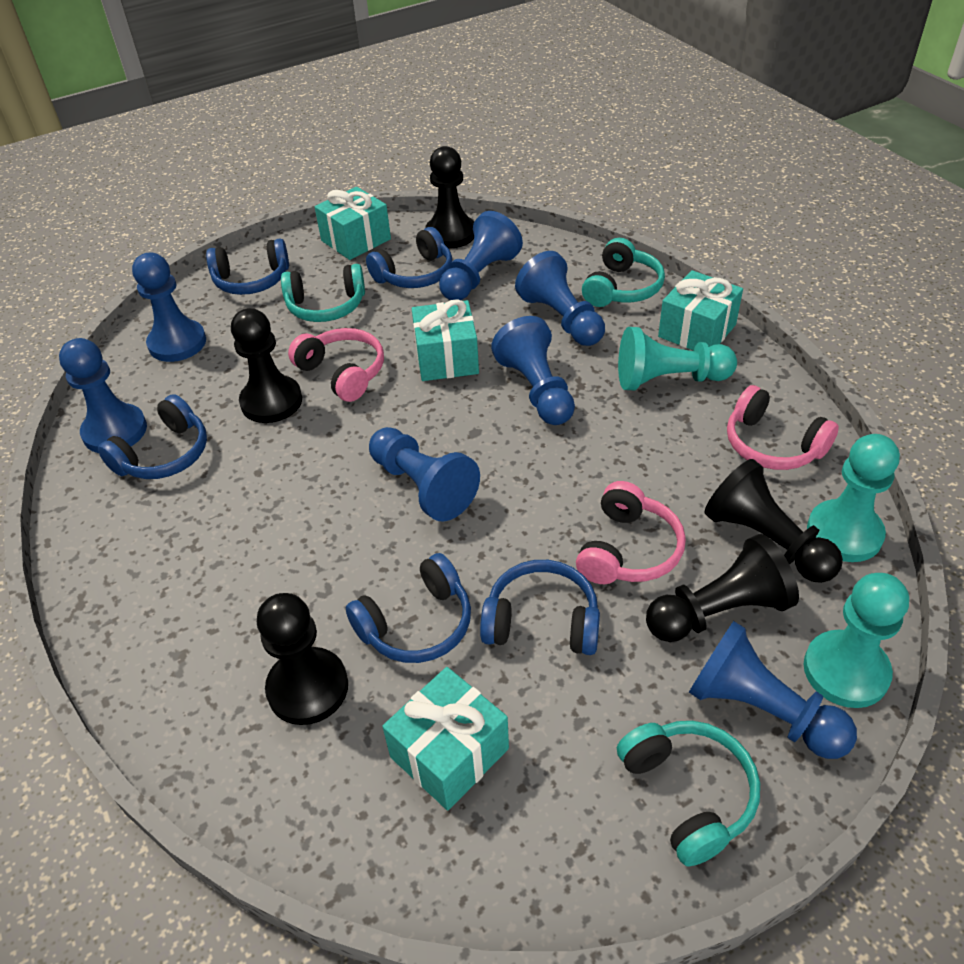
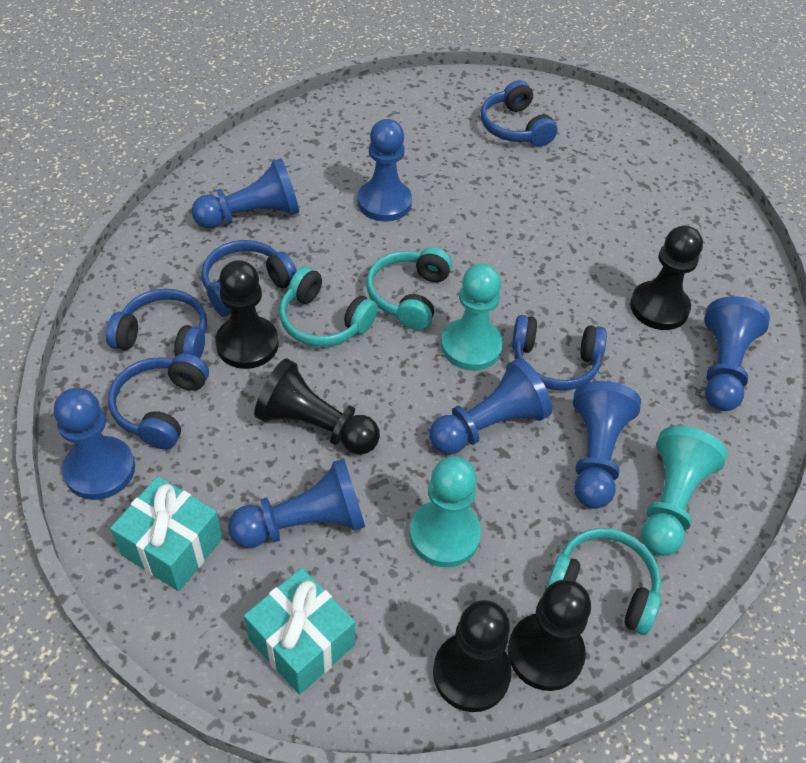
pink headphones: [288,328,384,402] [576,481,686,584] [727,385,839,470] = 3 -> none = 0
turquoise gift: [315,187,391,260] [382,667,509,811] [412,299,479,381] [658,270,743,351] = 4 -> [110,476,223,591] [244,568,355,695] = 2

